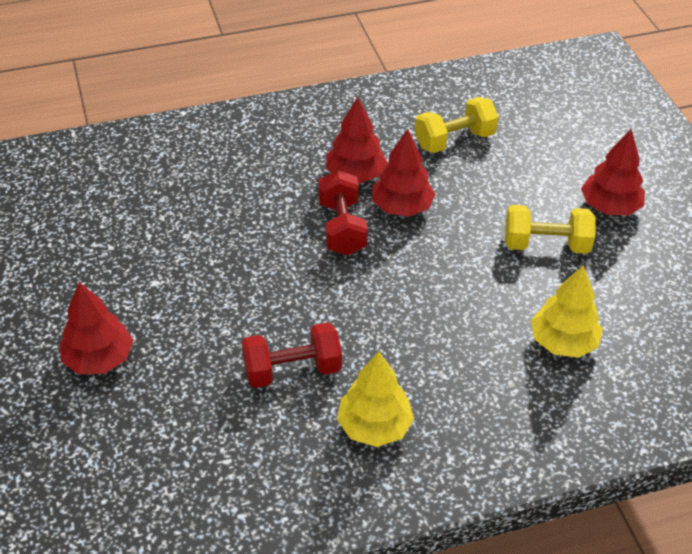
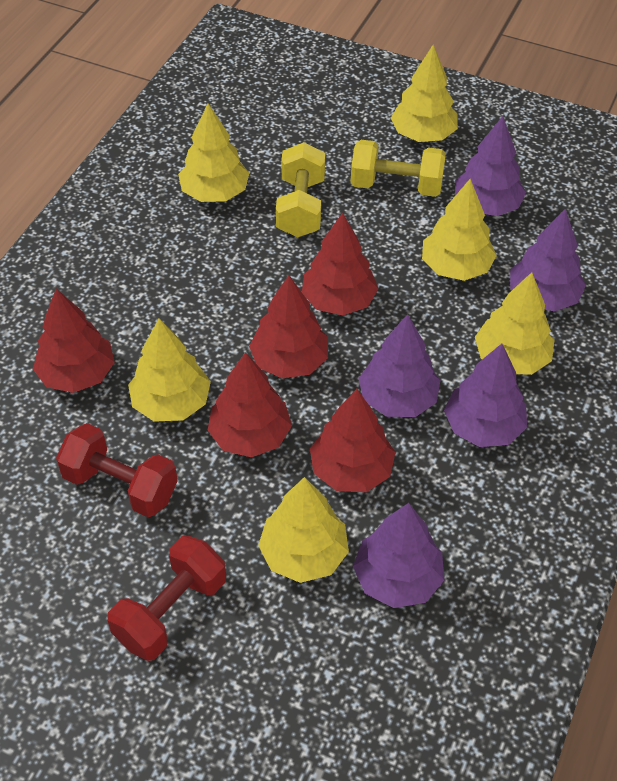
purple tree: none = 0 -> [353,503,444,608] [358,314,440,417] [444,344,527,447] [455,116,526,216] [510,209,586,312] = 5
red tree: [60,282,133,374] [326,97,388,183] [372,129,436,217] [581,129,645,216] = 4 -> [33,289,115,393] [208,352,292,457] [249,275,328,378] [302,212,378,316] [310,389,396,492] = 5
yellow tree: [337,351,414,447] [531,265,603,358] = 2 -> [128,319,211,422] [178,103,249,202] [258,477,349,583] [391,45,458,142] [422,179,497,281] [475,272,554,375] = 6

